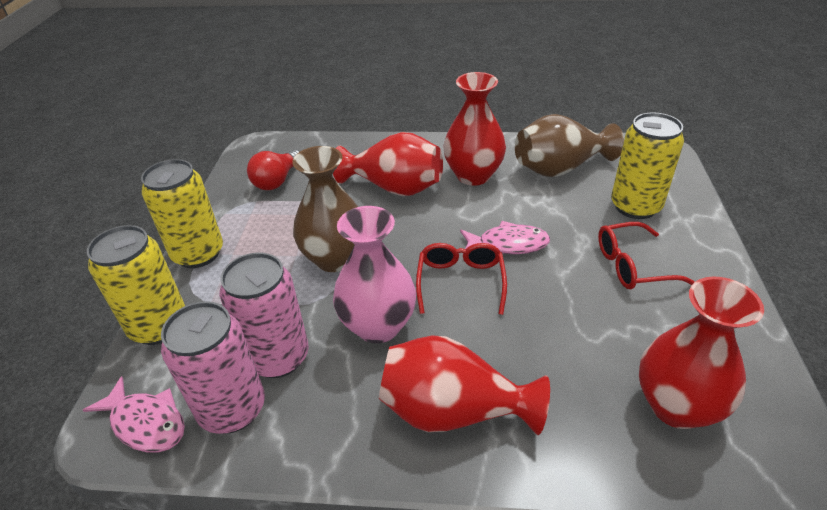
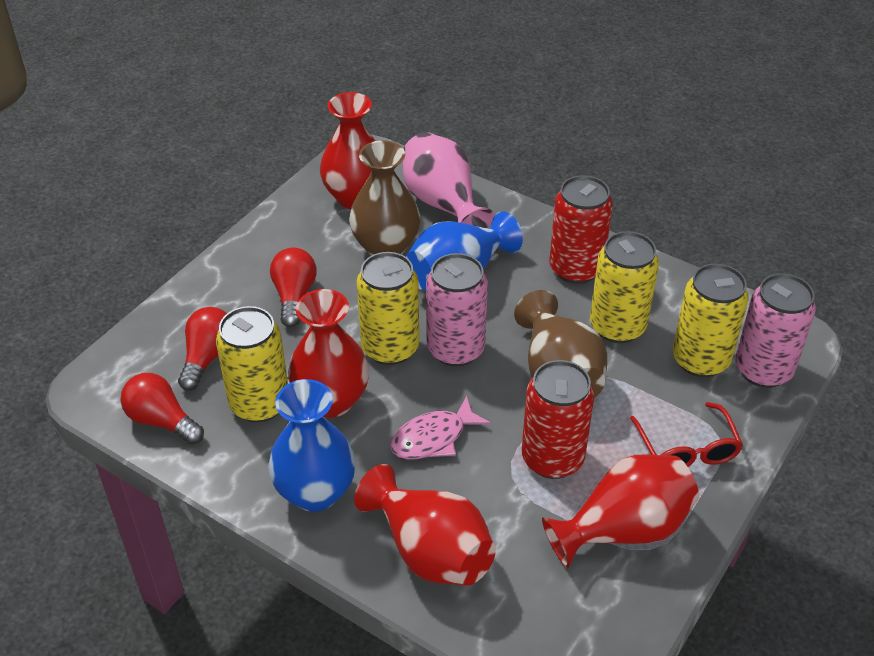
blue vase: none = 0 -> [268,379,356,512] [406,211,523,290] = 2
pink fish: [83,376,185,453] [460,221,550,254] = 2 -> [390,396,491,459] = 1
red can: none = 0 -> [522,360,595,479] [549,175,613,284] = 2
red glasses: [416,243,507,315] [598,222,695,289] = 2 -> [630,402,743,467] = 1
red light bulb: [247,150,300,190] = 1 -> [120,373,204,445] [178,307,227,391] [270,247,316,327] = 3
yellow can: [87,225,185,345] [141,159,223,268] [611,112,684,219] = 3 -> [216,306,288,422] [357,252,419,365] [590,231,659,343] [673,264,749,377] = 4

